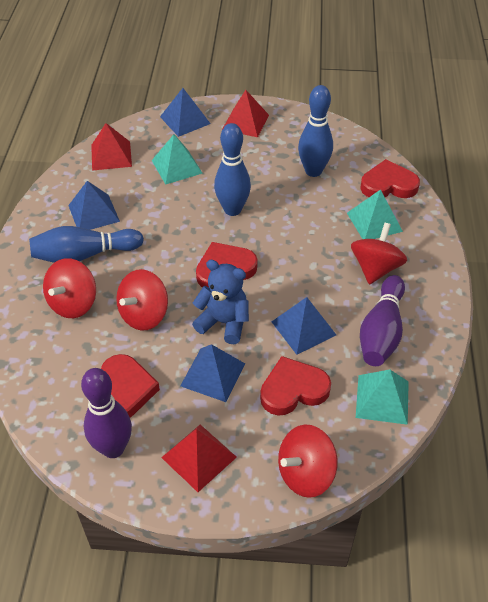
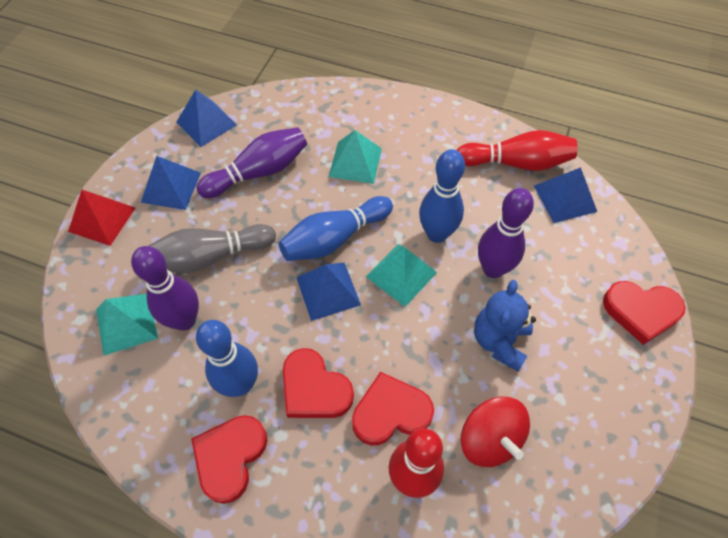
grey bowling pin: none = 0 -> [148,224,276,273] = 1
purple bowling pin: [81,368,132,458] [360,275,405,366] = 2 -> [131,246,199,331] [197,127,307,198] [478,188,534,278] = 3
red bowling pin: none = 0 -> [389,428,444,498] [457,130,577,171] = 2
red pyramid: [91,123,132,171] [161,425,237,492] [222,90,269,137] = 3 -> [68,190,135,246] = 1
red spinning top: [43,258,96,318] [116,269,168,331] [278,425,338,498] [351,223,407,285] = 4 -> [461,396,530,467] = 1

